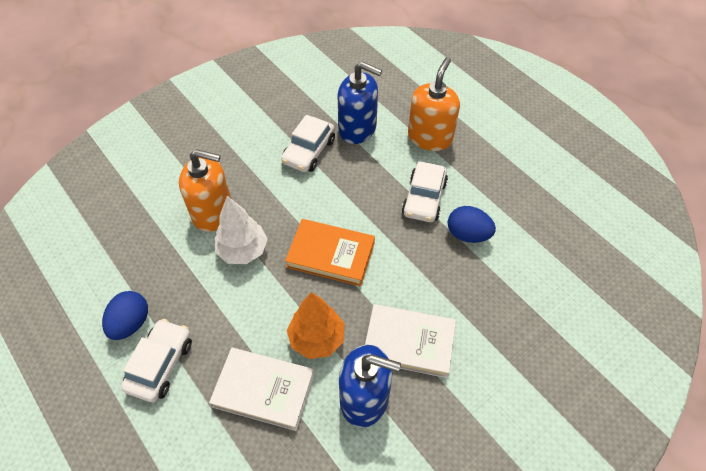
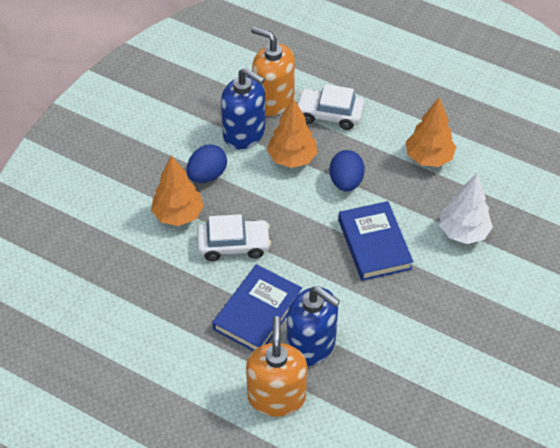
blue book: none = 0 -> [212,264,302,351] [338,201,413,281] = 2
orange book: [285,219,375,286] = 1 -> none = 0
orange tree: [287,292,345,359] = 1 -> [151,156,204,226] [267,98,318,168] [406,98,456,167] = 3
white book: [209,348,314,431] [365,304,456,378] = 2 -> none = 0
white car: [121,319,192,402] [281,115,335,172] [402,161,448,222] = 3 -> [197,214,271,261] [297,84,364,130] = 2

